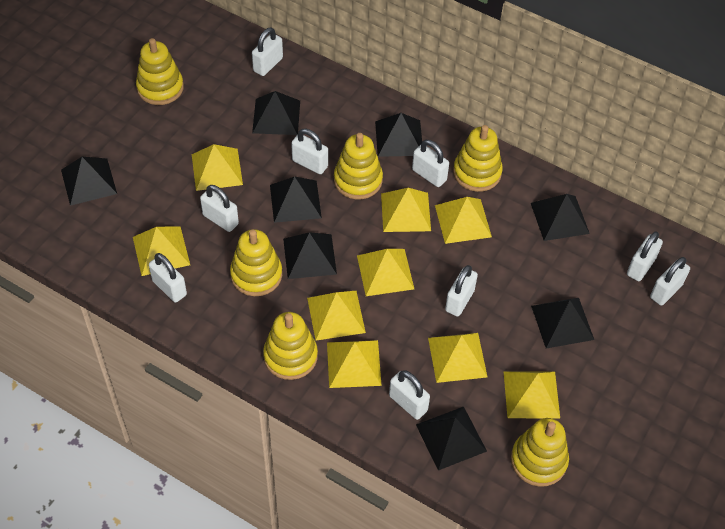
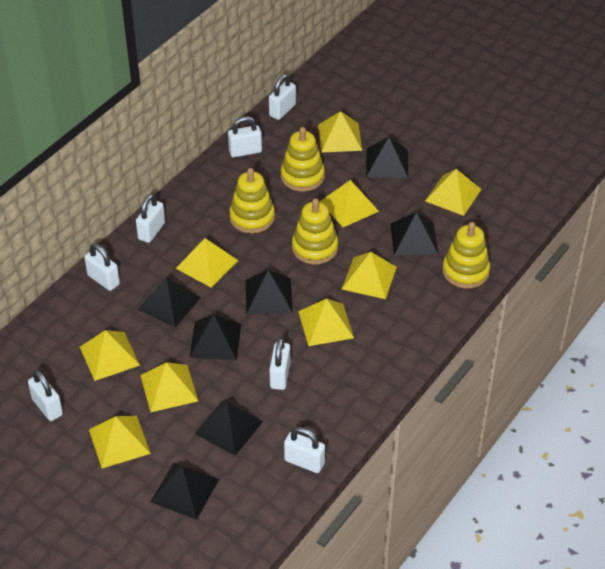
black pyramid: [61,157,117,206] [252,91,300,135] [270,177,322,223] [283,232,337,279] [375,113,422,157] [416,407,487,470] [531,194,590,241] [531,298,594,349] = 8 -> [137,277,201,327] [150,463,219,520] [189,315,241,360] [194,400,263,456] [246,270,293,314] [366,137,408,178] [390,212,438,256] = 7
white padlock: [149,253,187,303] [200,185,239,232] [252,28,283,76] [291,129,328,174] [389,370,430,420] [412,140,449,187] [445,265,478,317] [627,231,663,281] [650,257,690,305] = 9 -> [28,370,63,421] [84,244,120,291] [136,194,165,243] [228,116,262,157] [269,74,296,120] [269,337,290,390] [284,427,325,473] = 7
yellow stacking toy: [136,38,184,105] [230,229,282,296] [263,312,318,380] [334,133,383,199] [453,125,503,192] [511,418,569,487] = 6 -> [229,168,275,234] [281,127,325,192] [292,198,338,264] [442,222,490,289] = 4

